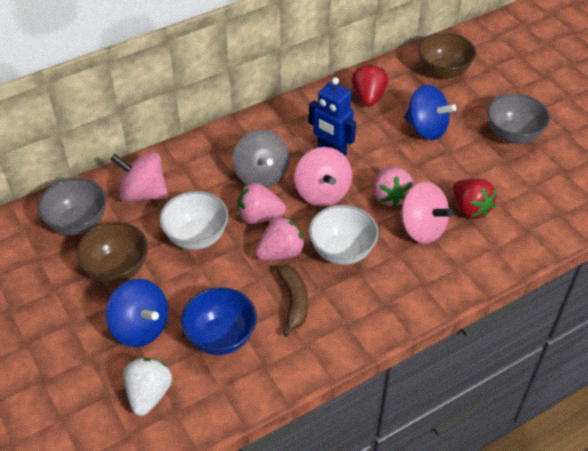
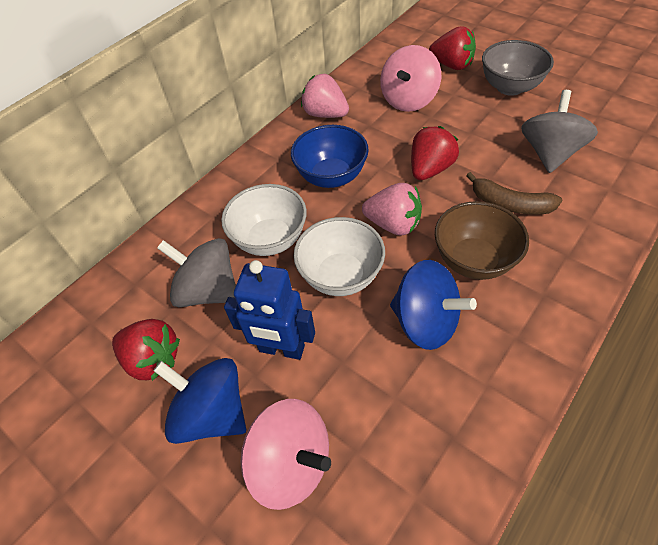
brown bowl: [76,222,148,283] [418,32,476,79] = 2 -> [435,201,529,280] = 1
grey bowl: [38,178,106,235] [487,93,550,144] = 2 -> [482,40,554,96] = 1
grey spinning top: [233,130,290,188] = 1 -> [157,238,236,307] [521,90,598,173] = 2
pink spinning top: [110,152,169,202] [294,147,352,206] [400,182,454,244] = 3 -> [241,399,331,510] [380,45,441,112] = 2
pink strawberry: [237,183,286,224] [256,216,305,261] [373,166,414,208] = 3 -> [301,74,349,118] [362,183,422,235] = 2
red strawberry: [352,64,388,107] [453,179,496,219] = 2 -> [112,319,180,381] [411,126,459,180] [429,26,476,70] = 3
white strawberry: [123,358,172,416] = 1 -> none = 0

